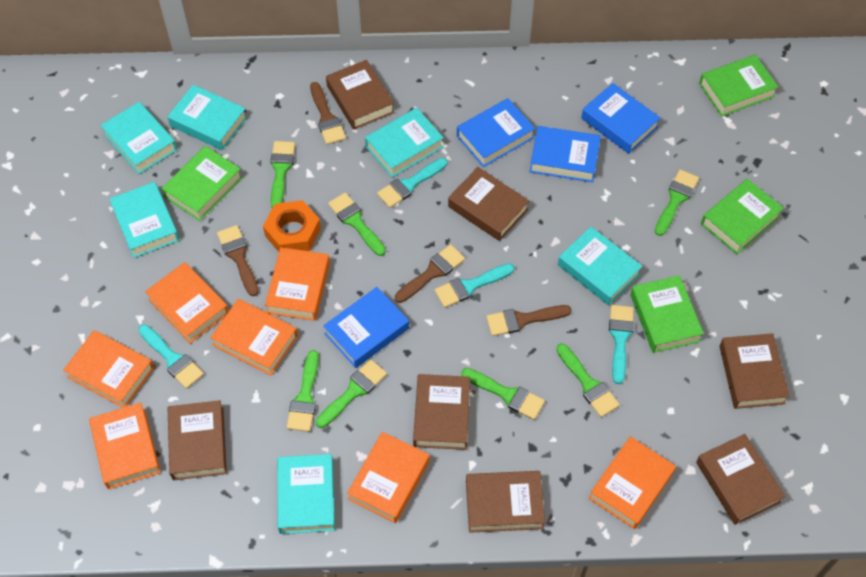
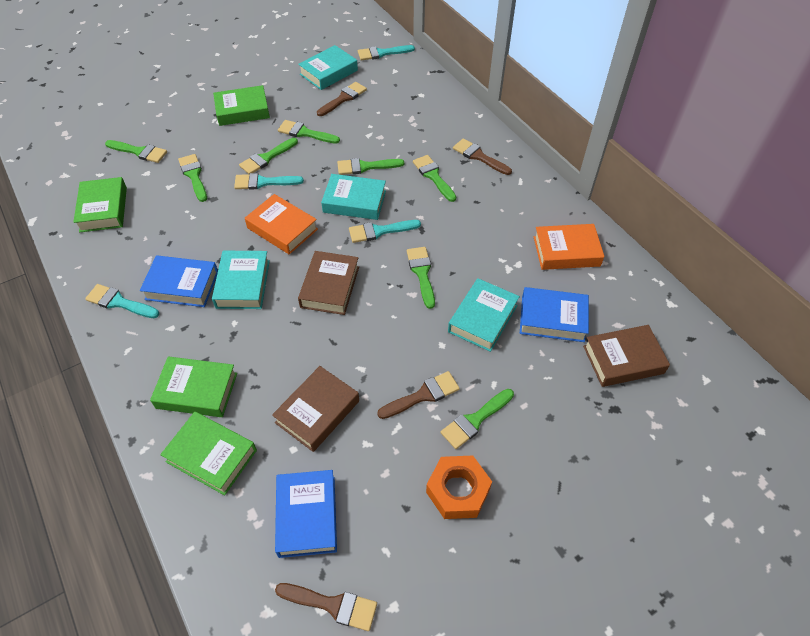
blue book: [323,287,409,368] [457,98,535,167] [530,126,601,182] [581,83,661,154] = 4 -> [140,255,218,307] [275,470,337,558] [520,287,589,342] = 3
brown book: [168,400,227,480] [326,60,394,130] [413,374,470,450] [448,167,529,241] [466,471,545,533] [696,434,785,525] [719,333,790,409] = 7 -> [272,366,359,452] [298,251,359,315] [583,325,670,387] = 3
green brush: [270,141,295,208] [287,350,319,432] [316,359,387,428] [328,193,386,256] [461,368,545,420] [556,343,620,417] [655,170,699,236] = 7 -> [105,140,167,163] [178,154,207,202] [239,138,298,174] [278,120,340,144] [337,158,404,175] [407,247,435,309] [413,155,456,202] [440,389,514,449] = 8
orange book: [63,330,154,408] [89,402,161,489] [145,262,229,344] [210,299,298,376] [265,247,330,321] [347,432,430,523] [589,437,676,529] = 7 -> [245,194,318,254] [534,224,604,270] = 2
turquoise book: [100,102,177,174] [109,182,180,258] [167,85,247,150] [277,454,335,534] [365,108,444,177] [558,226,643,305] = 6 -> [212,251,270,309] [298,45,358,90] [321,174,386,220] [448,278,520,352] = 4

